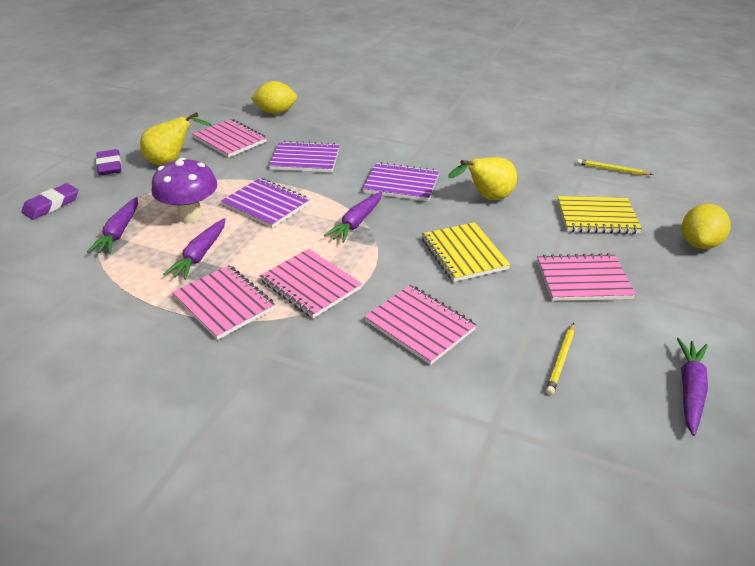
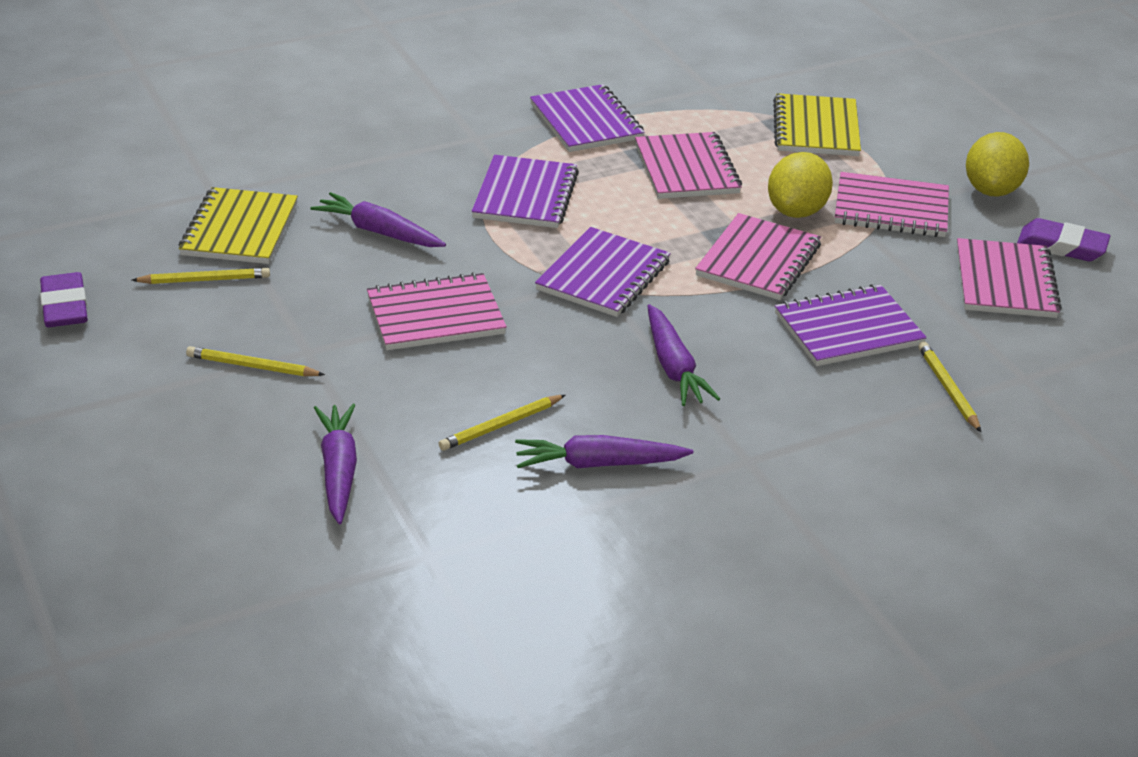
purple mushroom: [152,158,218,223] = 1 -> none = 0
purple notebook: [221,178,310,228] [269,141,339,172] [363,162,439,201] = 3 -> [472,155,579,228] [530,84,645,152] [535,227,671,317] [775,284,927,366] = 4
yellow pear: [140,112,212,165] [448,157,517,200] = 2 -> none = 0
yellow pencil: [546,323,575,395] [577,159,653,175] = 2 -> [132,268,270,284] [186,346,325,376] [438,395,565,451] [918,341,981,432] = 4

